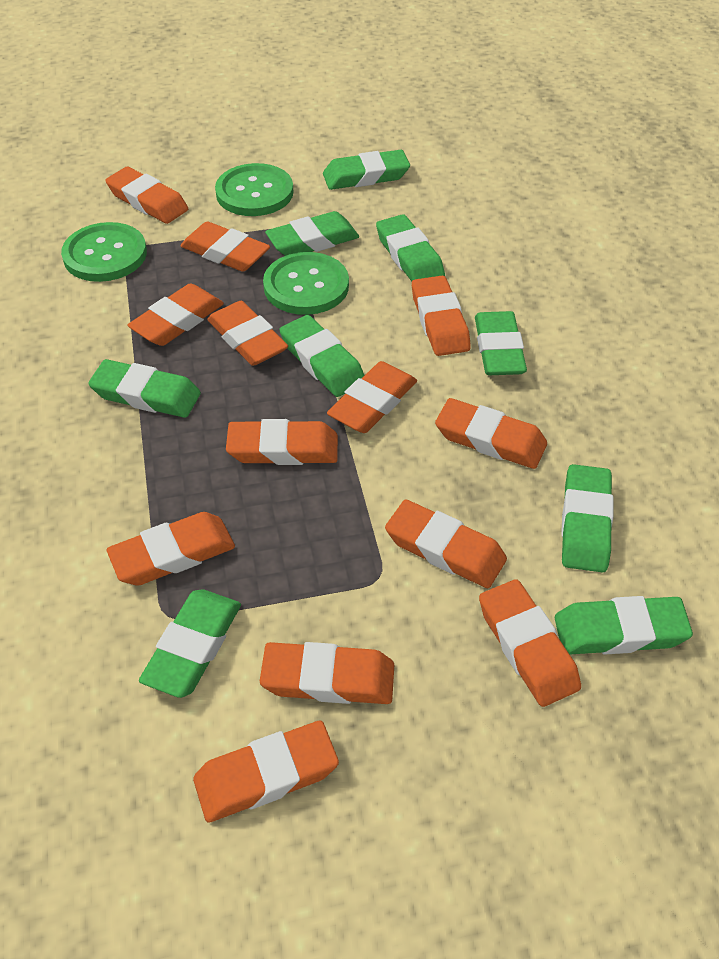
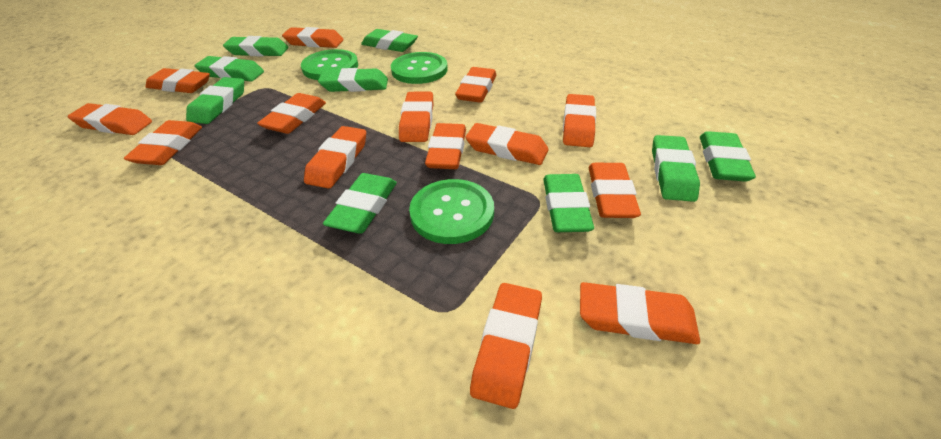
orange eraser: [105,167,188,224] [107,512,235,586] [127,283,224,346] [180,222,270,272] [193,721,339,823] [207,301,288,366] [226,419,338,465] [260,642,394,704] [327,361,417,433] [385,499,507,588] [412,276,471,356] [435,398,547,469] [479,579,581,707] = 13 -> [68,103,152,135] [124,120,202,165] [146,68,210,93] [257,93,326,134] [282,27,344,48] [304,126,366,189] [399,92,433,142] [425,123,466,169] [455,67,496,103] [465,123,549,165] [470,283,542,409] [563,94,596,147] [580,282,700,344] [589,163,641,218] = 14

